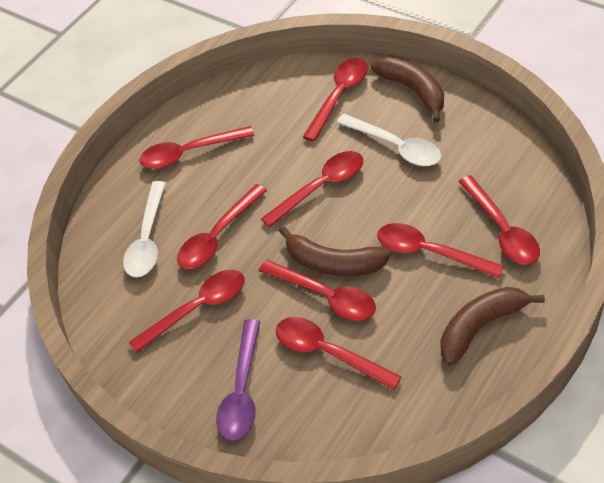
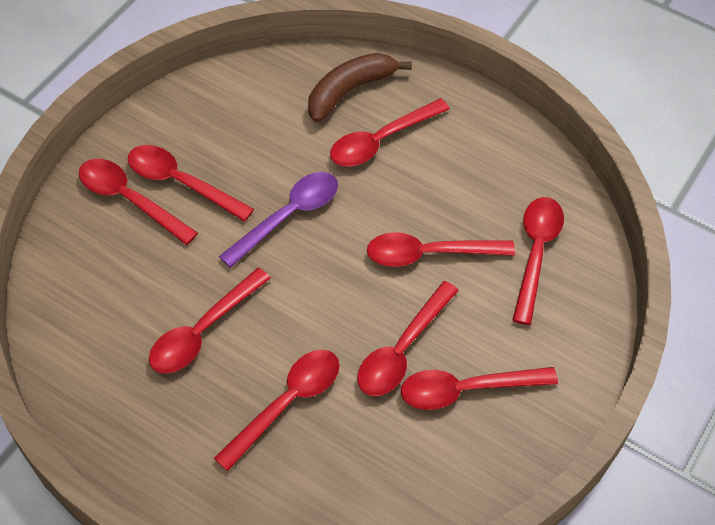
brown banana: [279,226,391,276] [371,57,444,123] [441,287,545,366] = 3 -> [308,53,412,122] = 1
white spoon: [123,181,166,278] [337,114,441,166] = 2 -> none = 0

